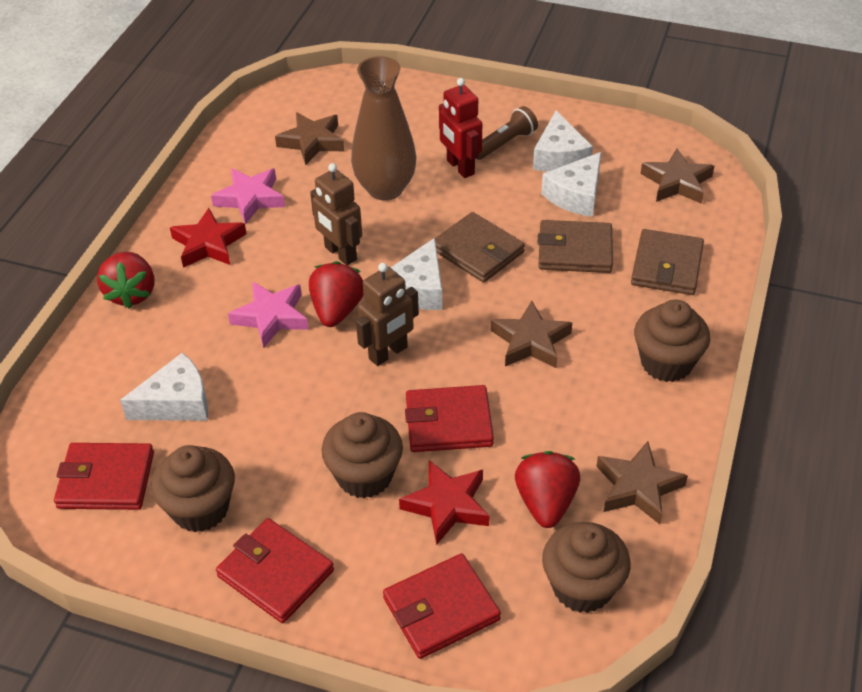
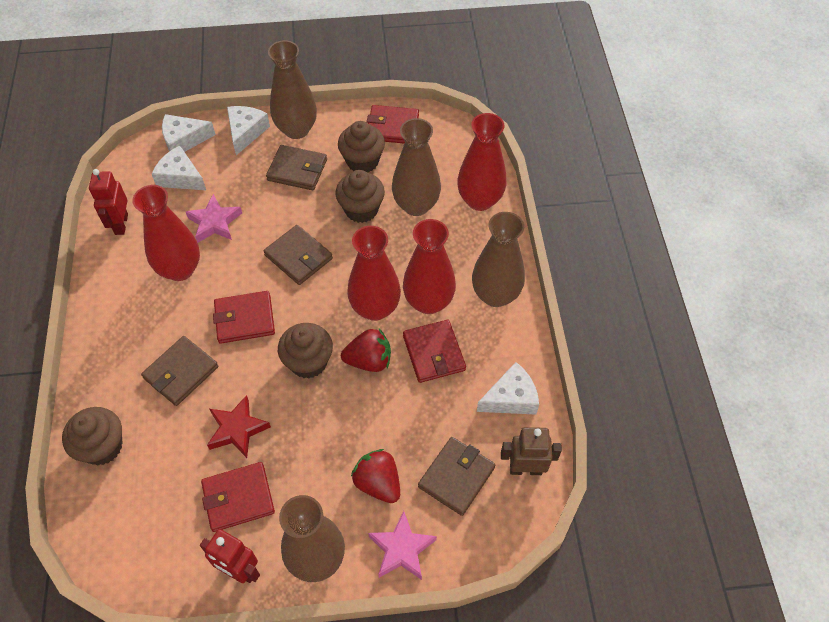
brown flashlight: [476,106,538,160] = 1 -> none = 0
brown robot: [310,163,362,265] [356,263,419,366] = 2 -> [501,427,562,475] = 1
brown star: [275,112,344,165] [491,301,572,368] [596,441,688,524] [641,149,714,204] = 4 -> none = 0
brown vase: [351,56,416,200] = 1 -> [268,40,317,139] [279,495,345,582] [392,118,441,216] [472,212,525,307] = 4
brown wallet: [435,212,525,283] [538,220,613,273] [631,229,704,295] = 3 -> [141,336,218,406] [264,225,333,285] [266,145,327,190] [418,437,495,516] = 4
red robot: [439,78,482,178] = 1 -> [89,169,128,235] [200,529,260,583] = 2
red star: [170,208,247,268] [399,460,489,545] = 2 -> [207,395,271,458] = 1
red strawberry: [97,252,154,309] [309,261,364,327] [515,451,580,528] = 3 -> [341,329,391,372] [351,449,400,503] = 2
red vase: none = 0 -> [132,185,200,281] [347,226,401,321] [403,219,456,314] [457,113,506,211] = 4

